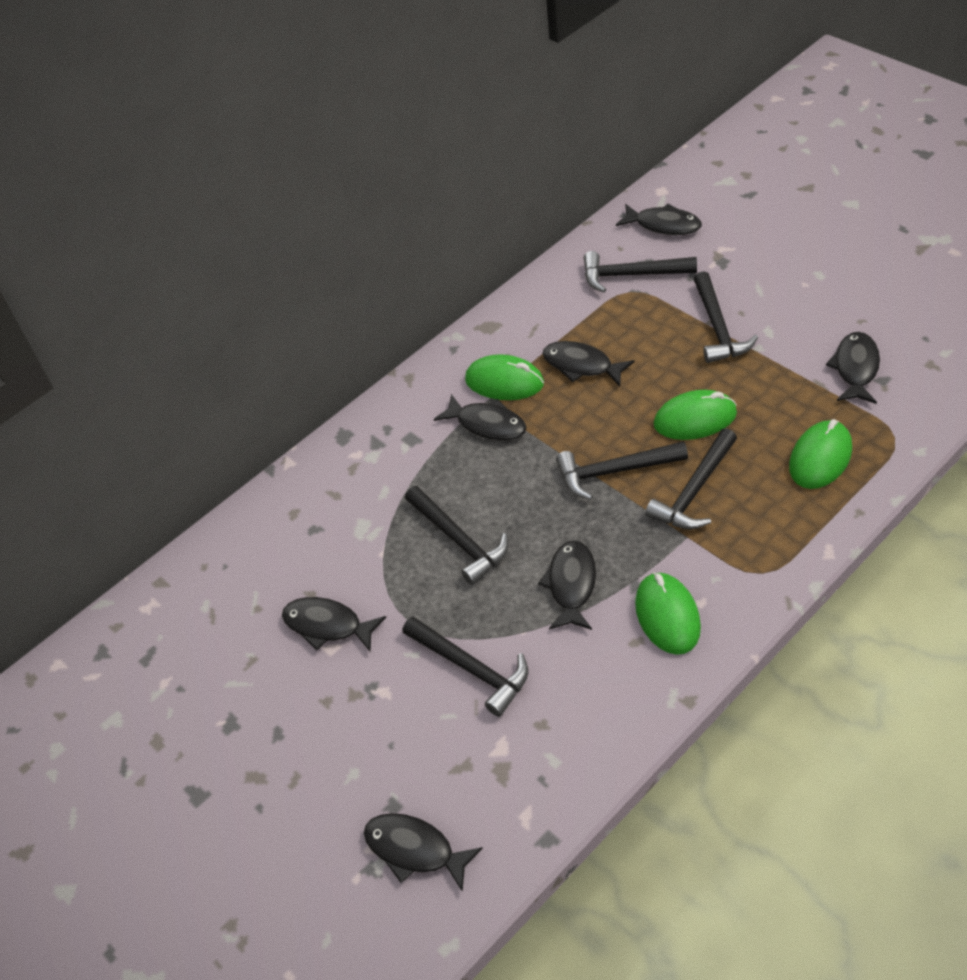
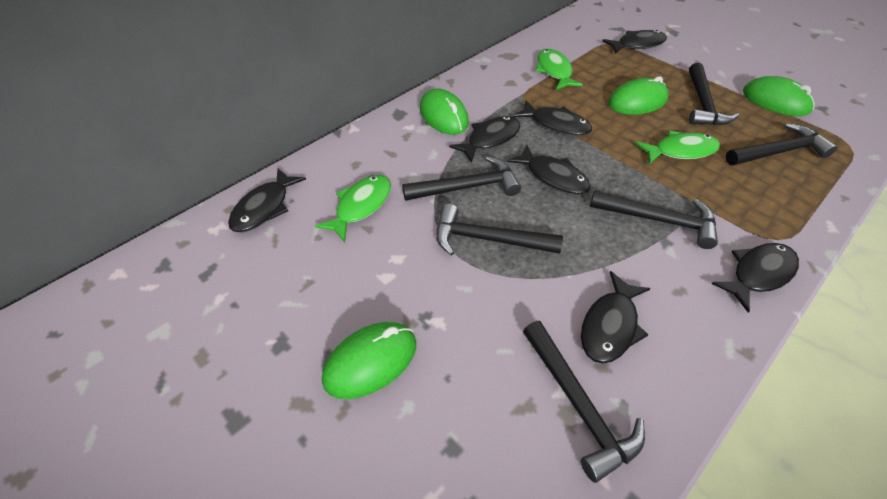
green fish: none = 0 -> [315,175,391,242] [536,49,583,90] [635,131,720,164] = 3

